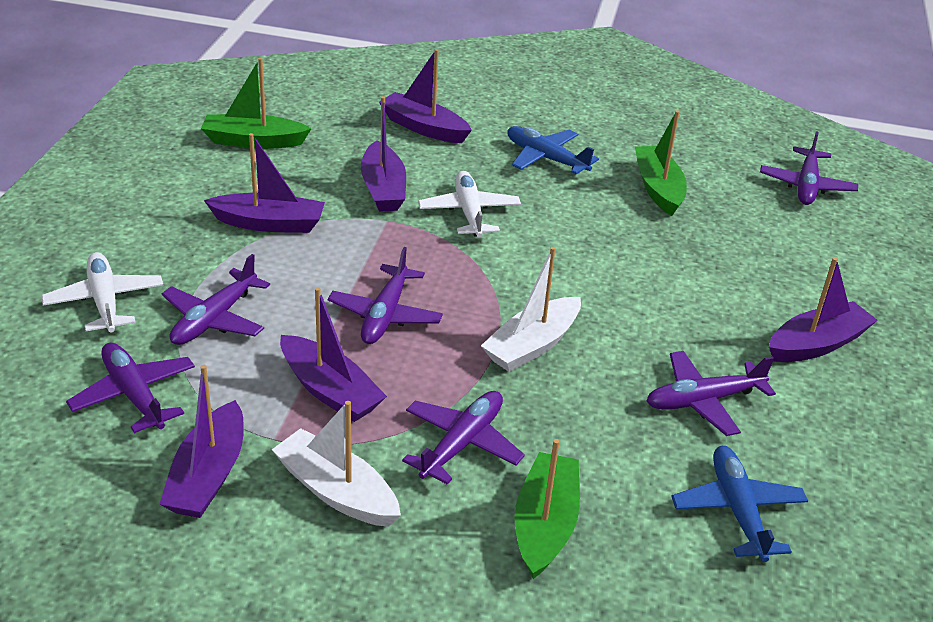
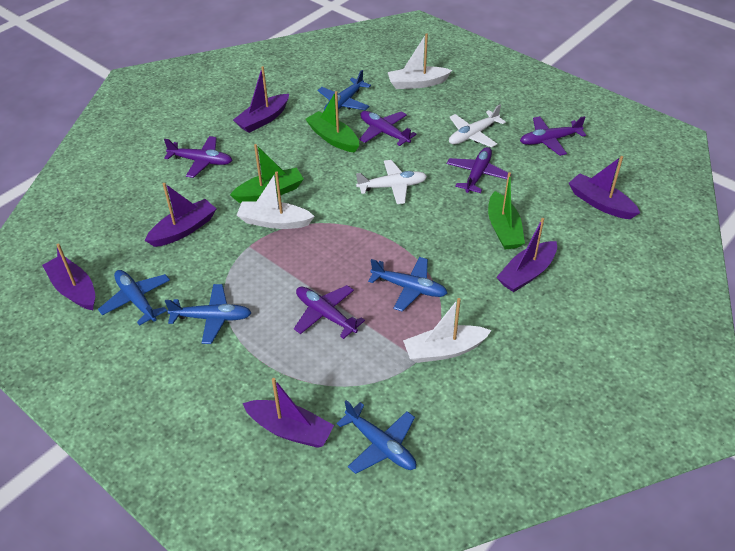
blue plane: [507,126,599,174] [671,446,808,562] = 2 -> [98,270,170,326] [165,284,252,344] [317,70,371,110] [336,400,416,474] [368,257,447,312] = 5
purple plane: [66,343,195,433] [162,254,270,345] [328,247,443,344] [402,391,525,484] [646,351,776,436] [760,131,858,205] = 6 -> [164,136,232,178] [294,285,365,339] [359,111,417,146] [447,147,508,193] [520,116,586,156] = 5
white boat: [272,401,401,527] [481,247,581,372] = 2 -> [237,172,315,229] [388,33,452,89] [403,298,492,363] = 3

